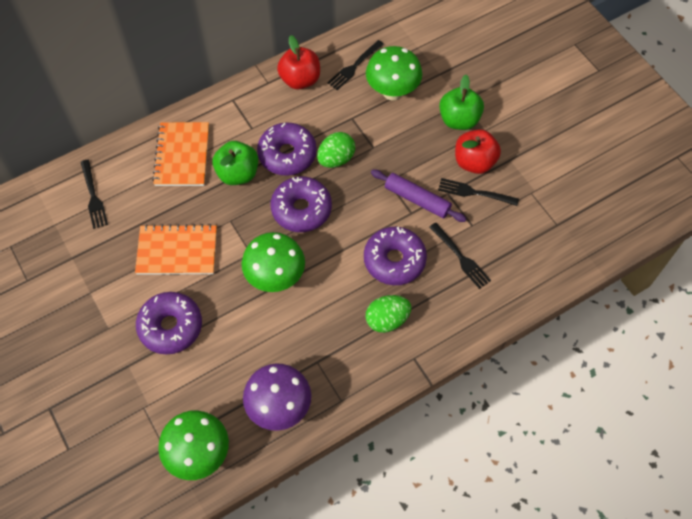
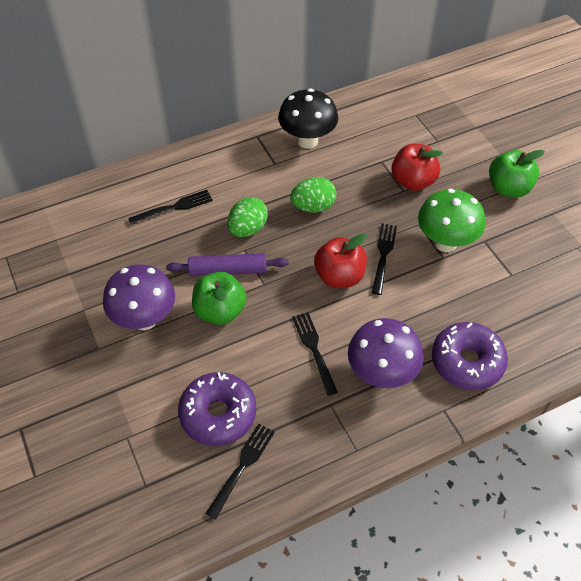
black mushroom: none = 0 -> [278,89,338,149] = 1
green mushroom: [158,410,229,480] [242,232,305,292] [366,46,422,100] = 3 -> [418,189,485,252] = 1
orange notebook: [135,224,217,275] [152,122,209,186] = 2 -> none = 0
purple donut: [136,292,202,355] [257,122,317,176] [271,176,332,232] [364,227,427,285] = 4 -> [178,372,256,446] [432,322,508,390] = 2
purple mushroom: [243,364,311,431] = 1 -> [103,265,175,330] [348,318,424,388] = 2

